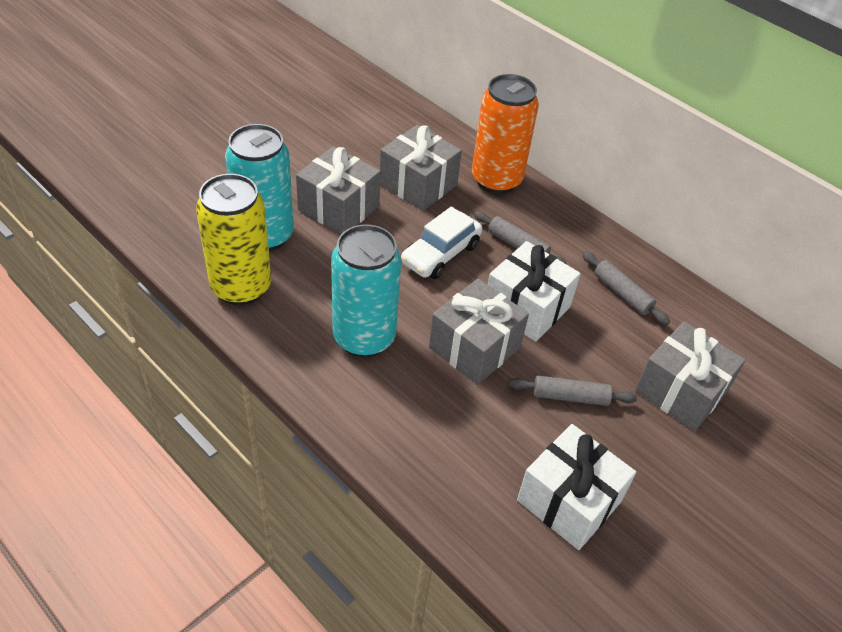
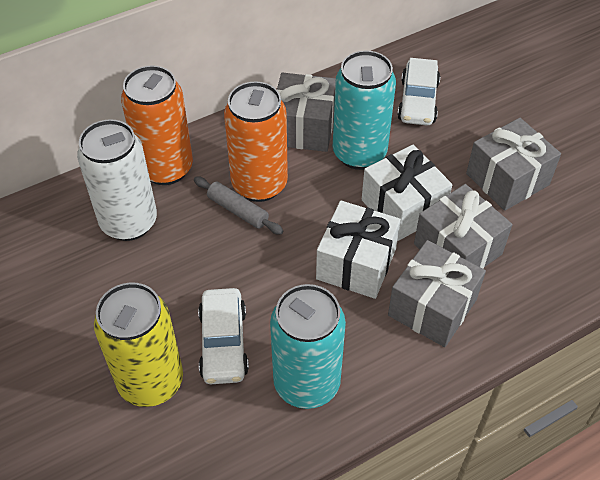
grey rolling pin: [474,211,567,265] [508,375,637,406] [582,251,670,325] = 3 -> [194,176,284,235] = 1
orange can: [472,74,539,194] = 1 -> [121,65,193,185] [224,81,288,202] = 2
white can: none = 0 -> [77,119,157,241] = 1
white car: [401,206,482,279] = 1 -> [198,288,249,384] [397,58,440,125] = 2

